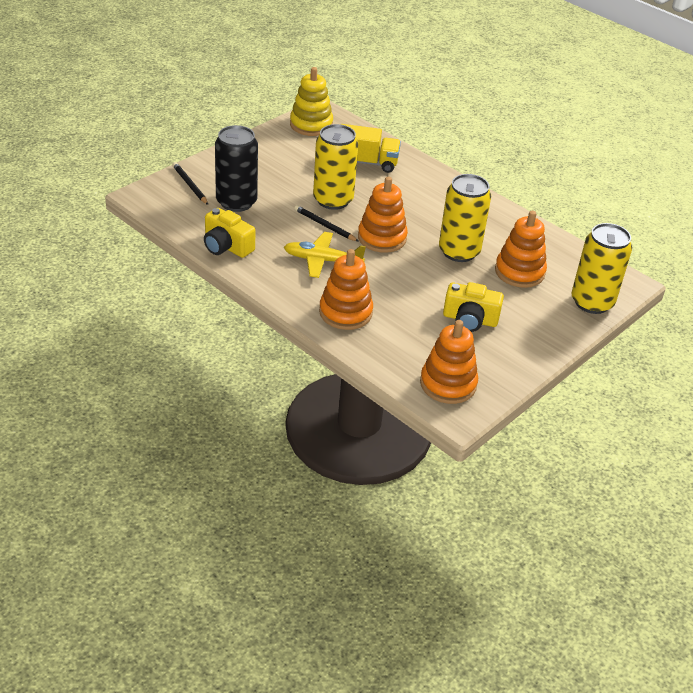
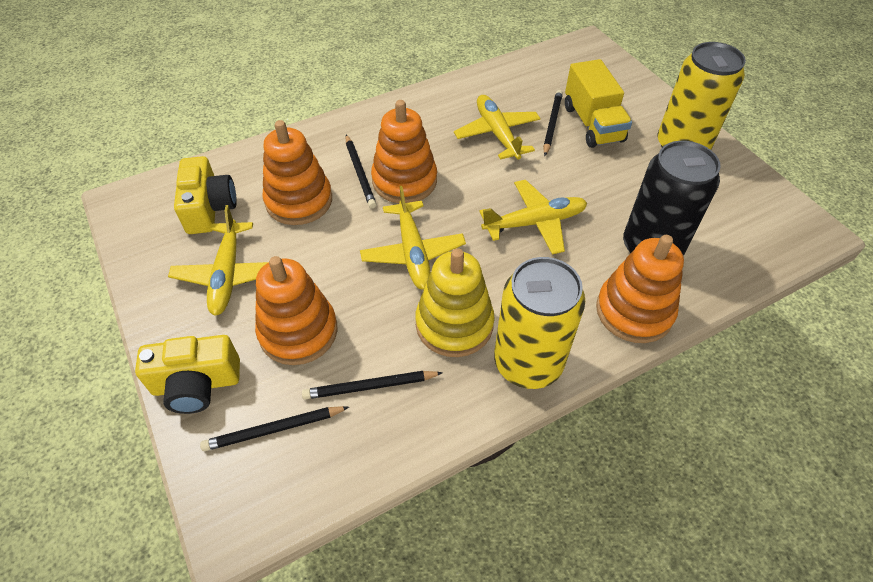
black pencil: [172,162,208,205] [294,205,359,242] = 2 -> [200,406,349,451] [302,371,443,399] [346,135,376,208] [543,90,563,156] = 4
yellow can: [313,124,358,210] [439,174,491,262] [571,223,632,314] = 3 -> [494,257,585,389] [658,42,746,150] = 2
yellow plane: [284,232,366,278] = 1 -> [168,205,268,316] [360,186,466,290] [454,95,541,160] [479,180,587,255] = 4

